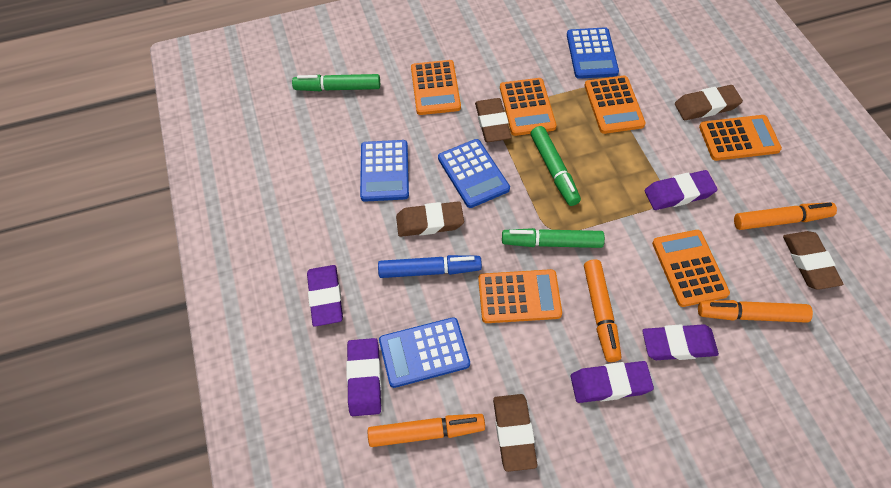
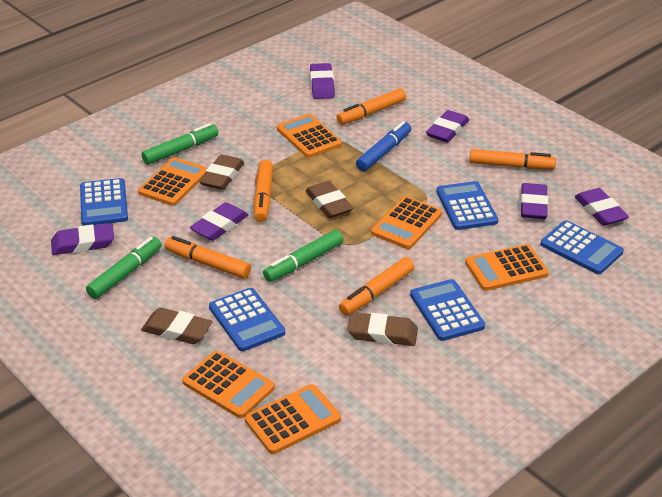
blue calculator: [360,140,409,202] [379,317,470,388] [438,139,510,208] [567,27,619,79] = 4 -> [80,178,128,226] [209,288,285,351] [410,279,485,341] [436,181,498,230] [541,221,624,274] = 5
brown eraser: [396,201,464,237] [475,98,512,142] [493,394,537,472] [675,85,743,120] [783,231,843,290] = 5 -> [141,308,213,344] [199,154,244,190] [305,181,353,218] [347,312,418,346] = 4
orange marker: [368,414,485,447] [584,259,621,362] [698,300,813,323] [734,202,837,230] = 4 -> [164,236,251,279] [254,160,273,222] [336,88,406,125] [339,257,415,315] [469,149,556,169] = 5
purple eraser: [307,265,343,327] [346,338,381,416] [571,361,654,403] [642,324,719,360] [644,170,718,210] = 5 -> [51,223,114,255] [190,202,248,241] [310,63,335,99] [426,110,469,143] [520,183,548,219] [575,188,629,226] = 6

